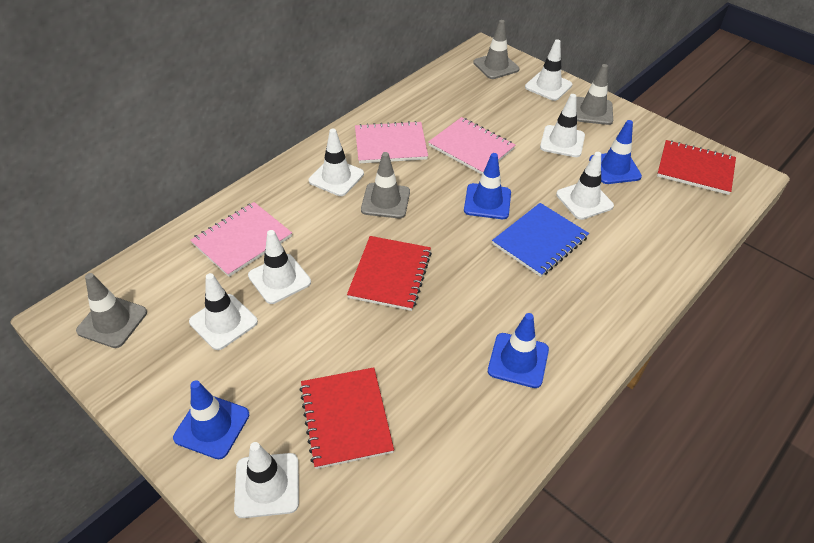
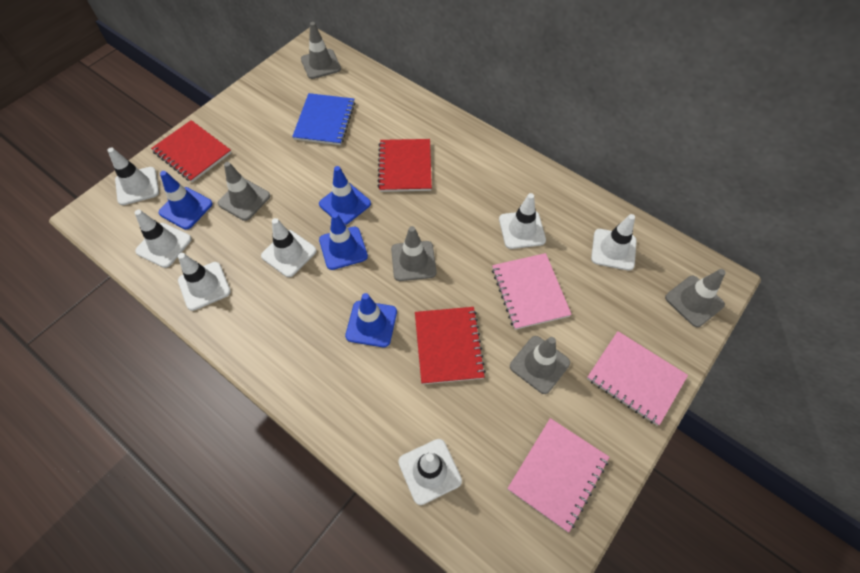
grey traffic cone: [76,273,147,348] [361,152,410,218] [473,20,519,79] [576,64,613,125] = 4 -> [218,162,270,221] [301,22,341,79] [391,226,437,281] [510,336,570,394] [665,269,726,327] = 5

